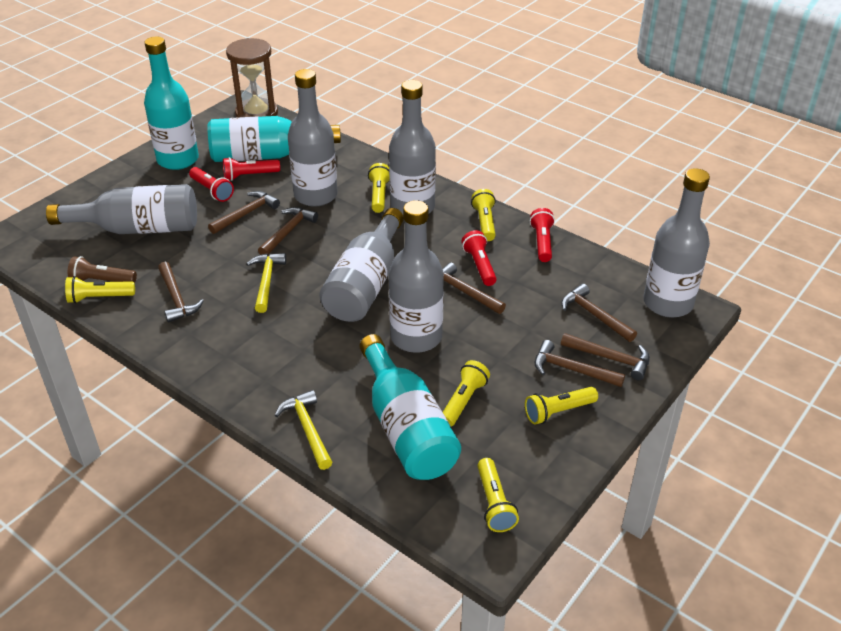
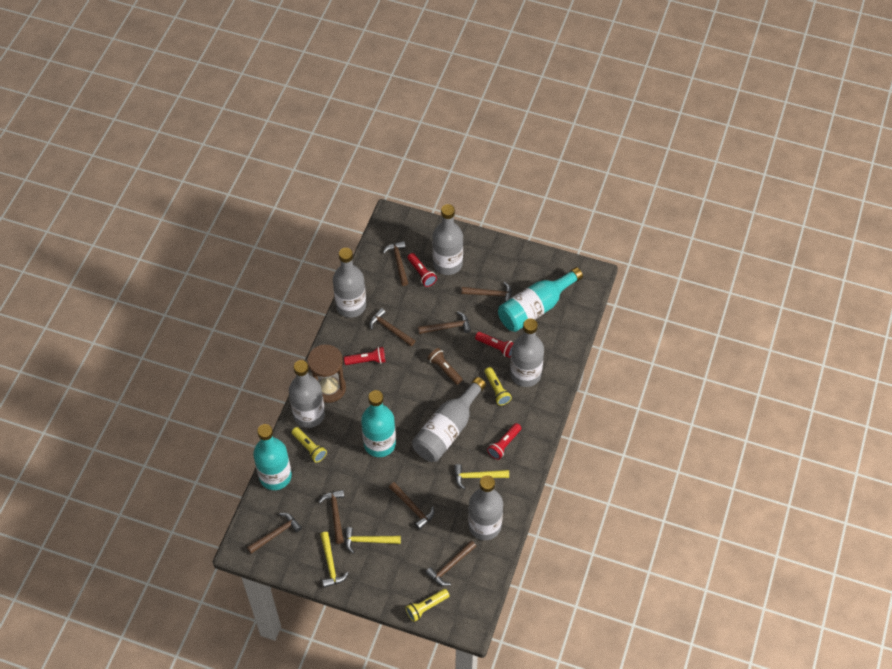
brown hammer: [158,262,204,322] [208,191,280,234] [258,207,318,255] [443,262,506,314] [535,340,625,387] [561,284,637,342] [561,333,650,380] = 7 -> [247,513,302,554] [319,490,344,544] [369,308,415,346] [383,241,408,286] [389,482,435,530] [418,312,471,334] [425,541,476,586] [461,282,512,303] = 8
yellow flashlight: [65,276,135,304] [368,163,390,213] [443,360,490,427] [471,189,496,241] [477,458,519,532] [525,387,598,425] = 6 -> [292,427,327,463] [405,589,450,622] [484,367,512,405] = 3
yellow hammer: [246,253,286,313] [275,390,332,470] = 2 -> [320,532,348,588] [345,527,401,554] [454,464,509,489] = 3

